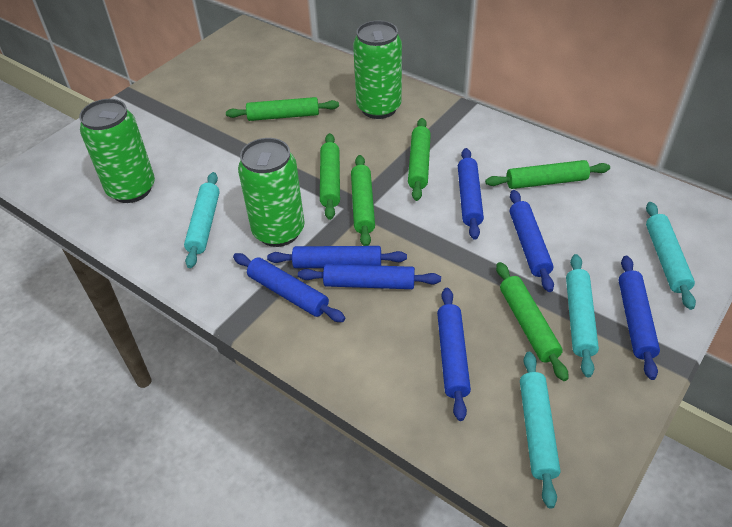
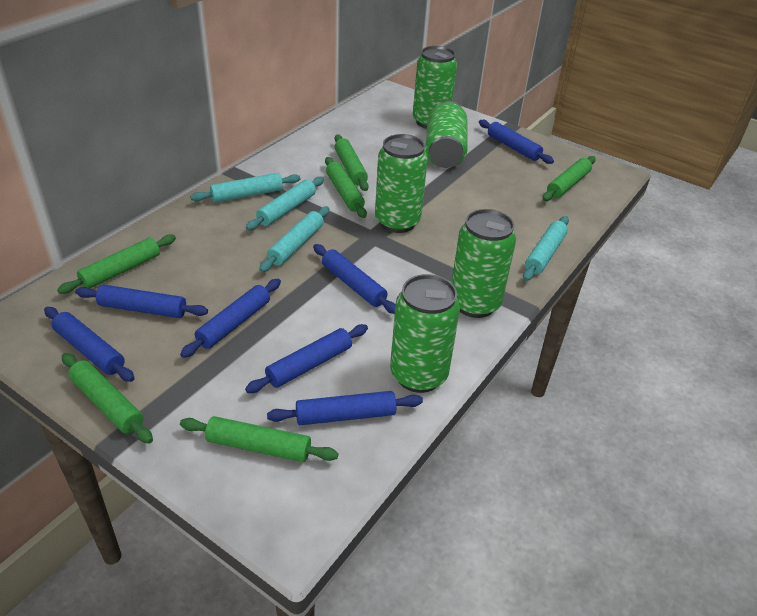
green can: [79,99,155,203] [238,138,305,247] [353,20,402,119] = 3 -> [375,134,428,233] [390,274,460,393] [413,46,457,129] [425,101,468,168] [451,209,516,318] = 5

